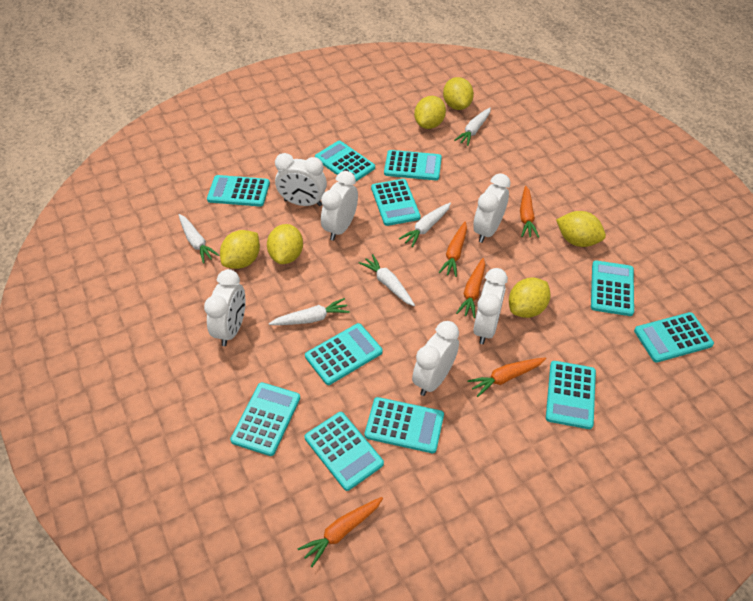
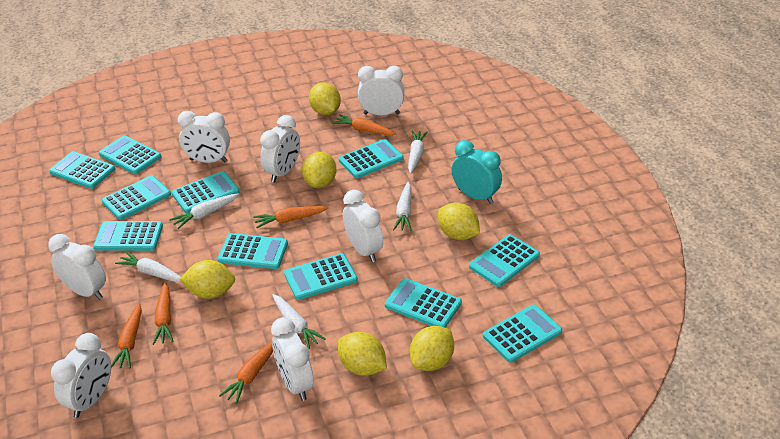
turquoise clock: none = 0 -> [452,140,502,204] = 1
white clock: [204,269,246,346] [275,153,327,206] [321,171,358,241] [412,321,459,396] [473,173,511,243] [474,268,508,344] = 6 -> [48,234,106,300] [51,333,111,418] [178,111,230,163] [260,115,300,182] [271,317,314,401] [343,190,383,262] [358,66,404,115] = 7

